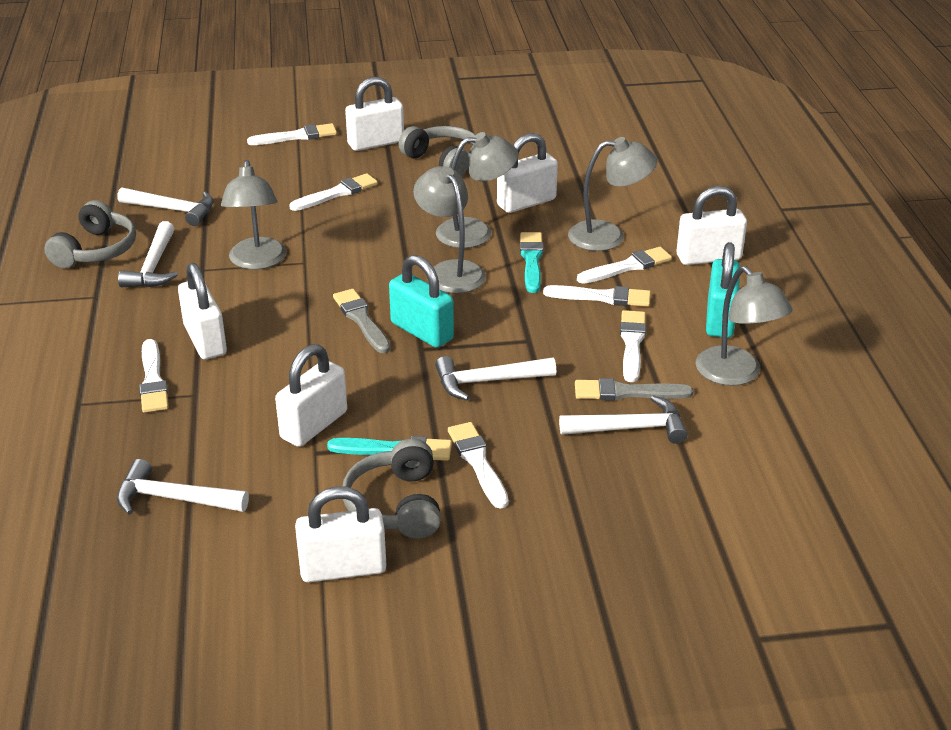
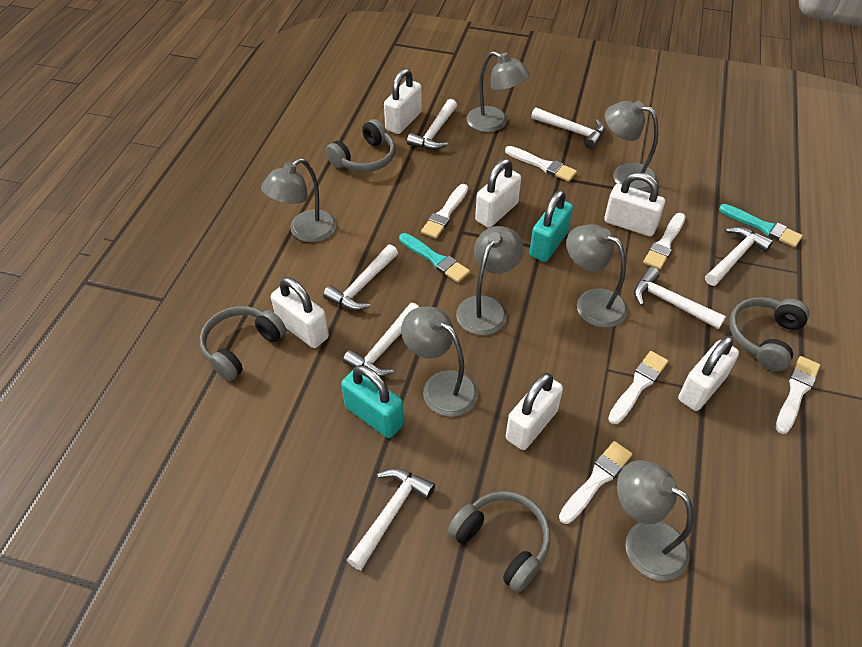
grey brush: [333,289,390,353] [575,378,693,401] = 2 -> none = 0
grey headphones: [44,200,136,268] [342,439,441,539] [399,126,475,176] = 3 -> [199,306,286,381] [326,119,395,172] [448,491,550,593] [729,297,810,371] = 4
grey lamp: [221,160,286,270] [413,166,486,294] [436,132,518,248] [568,137,657,251] [696,266,793,386] = 5 -> [261,158,337,243] [401,307,478,417] [456,226,524,335] [467,51,530,132] [566,224,628,328] [605,101,658,192] [617,460,694,581] = 7
white brush: [139,339,169,413] [247,123,337,145] [289,173,378,211] [448,422,509,509] [543,285,651,307] [577,247,672,284] [620,310,646,382] = 7 -> [421,184,468,239] [505,146,577,182] [559,441,632,524] [608,351,668,424] [643,213,685,270] [776,356,820,434] = 6
white hammer: [117,187,214,226] [117,459,249,515] [118,221,178,287] [435,356,556,400] [559,395,688,444] = 5 -> [323,244,398,311] [343,303,419,377] [347,468,435,570] [407,99,457,150] [531,107,605,149] [634,267,726,329] [705,227,773,286] = 7

